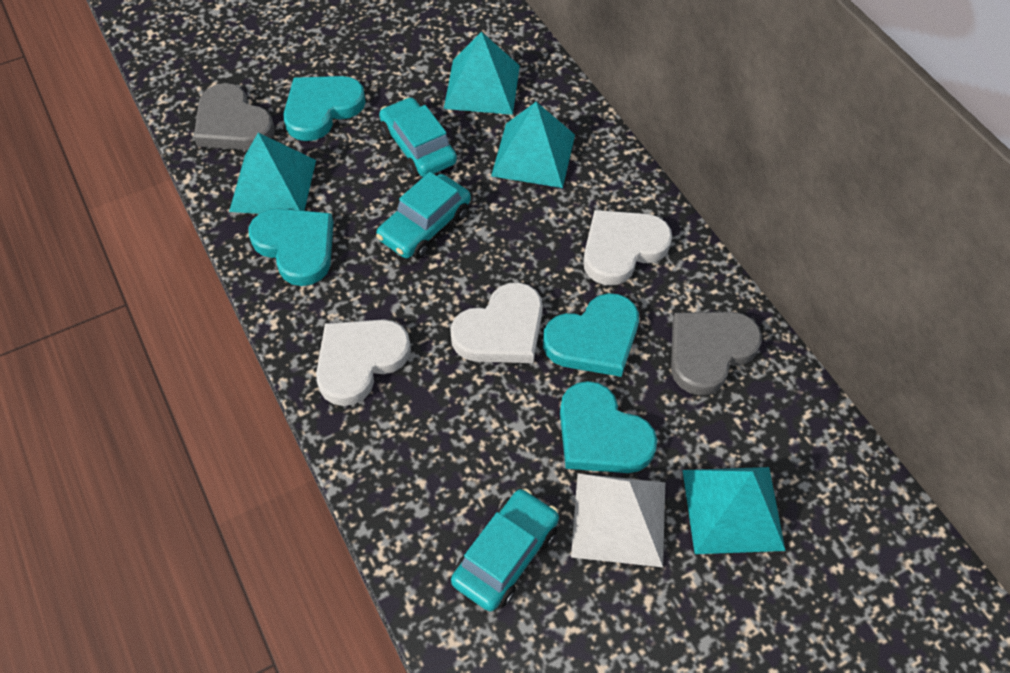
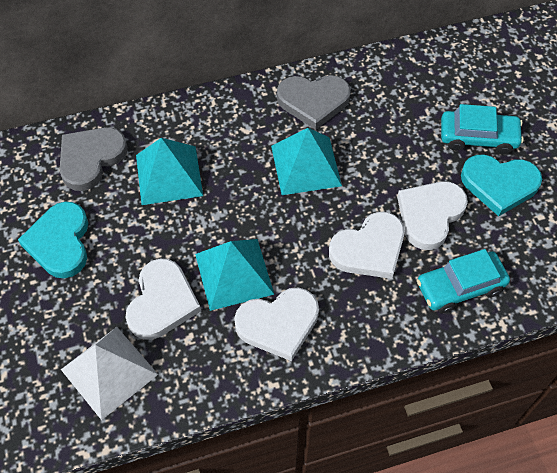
turquoise car: [376,172,471,259] [379,97,457,177] [451,488,559,611] = 3 -> [417,249,510,314] [441,104,524,154] = 2
turquoise heart: [249,208,333,286] [283,76,366,141] [543,293,639,377] [560,381,657,473] = 4 -> [18,202,88,278] [461,154,542,216] = 2
turquoise pyramid: [229,133,316,214] [444,32,520,115] [491,102,575,188] [683,467,785,554] = 4 -> [136,138,203,205] [195,239,274,311] [271,128,342,195] = 3
white heart: [316,319,411,406] [450,282,543,363] [583,210,672,285] = 3 -> [125,259,201,340] [234,288,319,361] [329,212,405,279] [397,181,468,250] = 4

